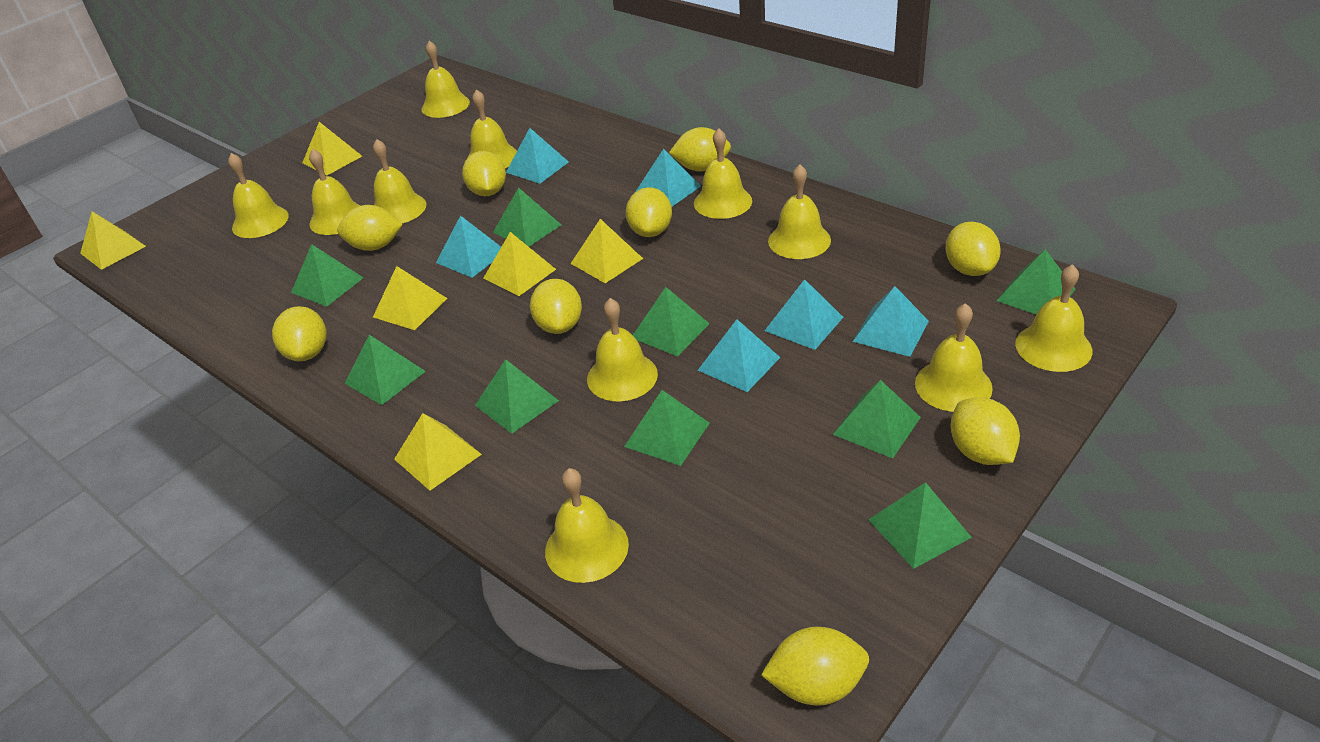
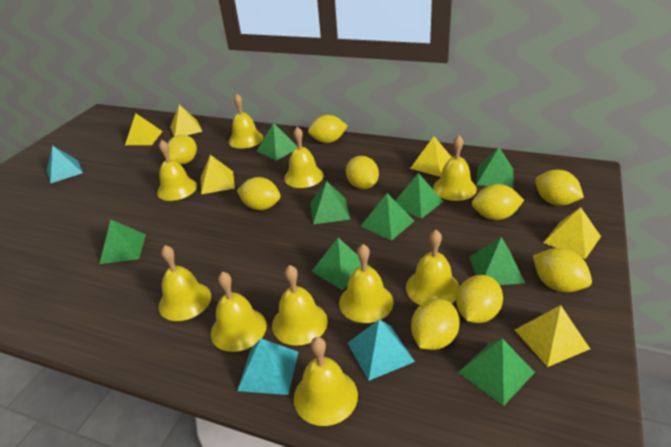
turquoise pyramid: [436,215,501,278] [506,128,569,184] [635,149,701,207] [698,319,780,392] [765,279,843,350] [853,286,929,357] = 6 -> [47,145,83,184] [237,338,298,395] [348,319,415,381] = 3
yellow bell: [228,153,289,238] [309,149,360,235] [373,139,426,223] [421,41,470,118] [467,89,517,168] [545,468,629,583] [587,298,658,401] [694,129,752,219] [768,164,831,259] [915,303,993,412] [1015,264,1092,372] = 11 -> [157,140,197,201] [158,245,211,321] [211,271,267,352] [229,94,263,148] [272,265,328,346] [284,127,324,188] [294,337,358,426] [339,244,393,323] [406,230,460,305] [433,135,477,201] = 10

